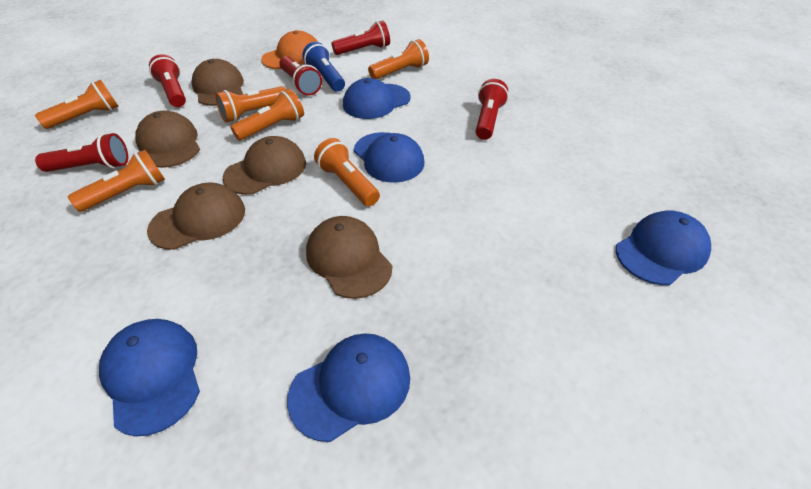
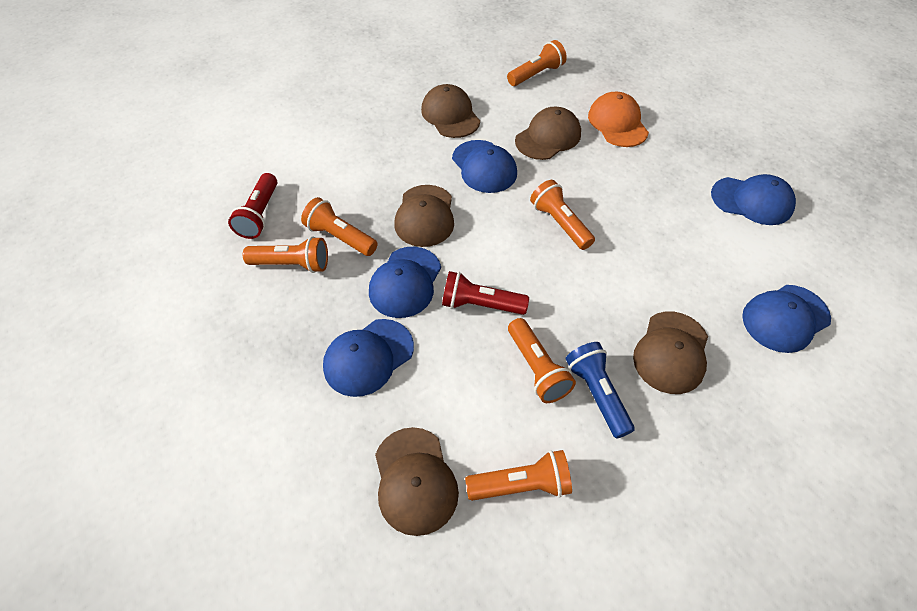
red flashlight: [35,133,128,172] [149,54,186,107] [279,56,322,96] [331,21,390,55] [476,79,509,140] = 5 -> [228,173,277,239] [442,271,529,315] = 2

